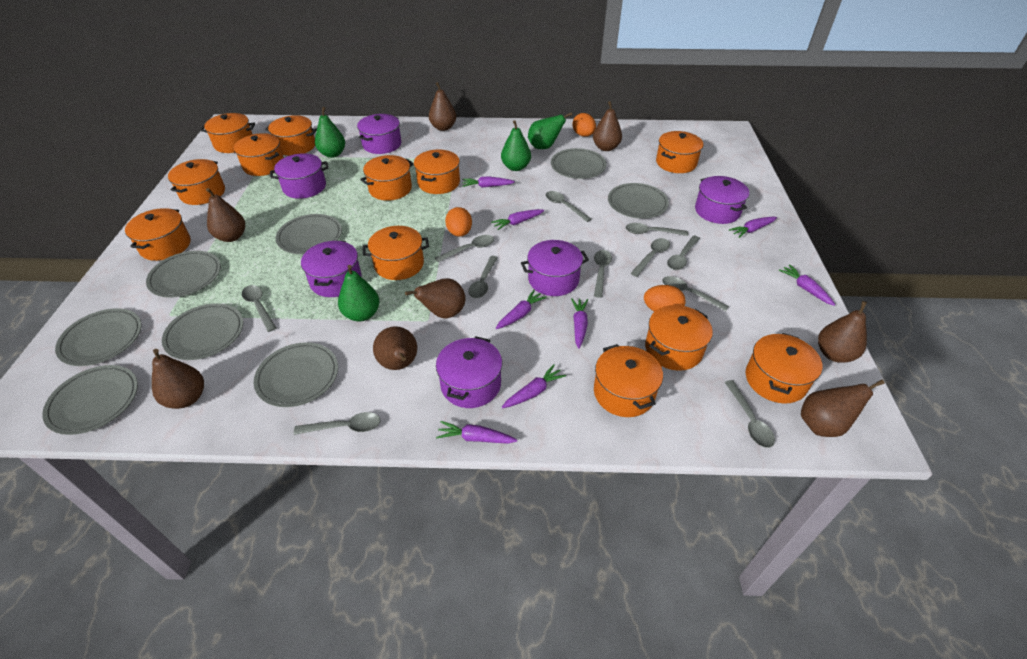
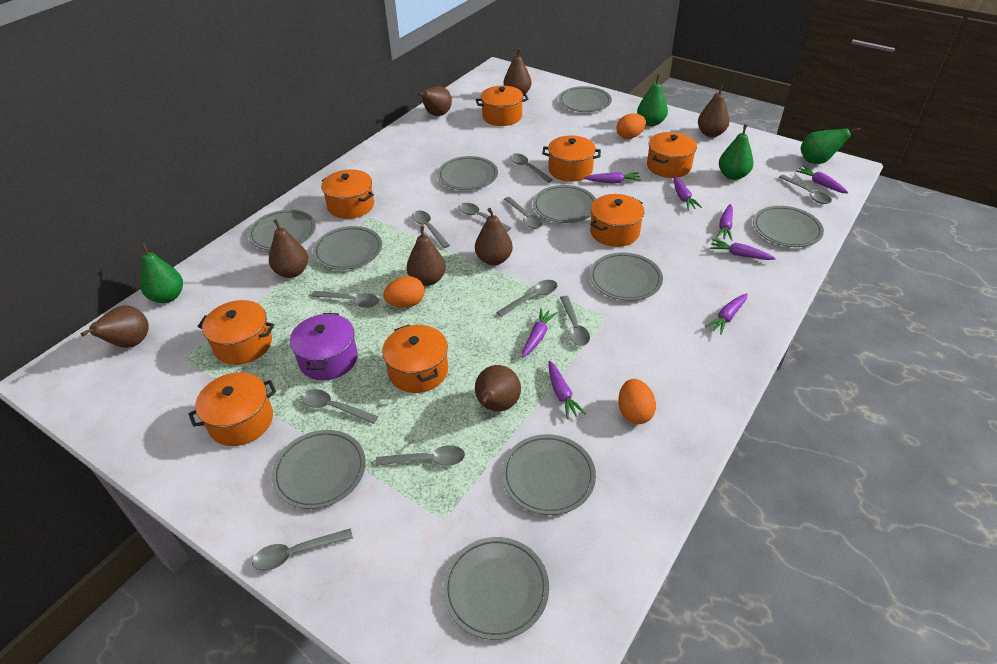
grey plate: [42,365,138,435] [55,308,142,366] [146,251,221,298] [162,303,243,360] [254,342,338,407] [276,214,342,254] [551,148,607,179] [608,183,669,219] = 8 -> [248,210,316,250] [272,430,366,509] [313,226,382,270] [438,156,498,190] [443,537,549,640] [502,434,596,515] [533,185,596,223] [559,86,612,112] [590,252,663,301] [753,206,824,247] = 10
orange pot: [125,208,191,261] [168,159,225,205] [200,113,255,153] [234,133,284,176] [265,115,317,156] [360,155,414,201] [362,226,429,280] [414,150,460,194] [594,344,663,417] [645,305,713,371] [656,131,703,173] [745,333,822,403] = 12 -> [189,372,276,446] [197,300,274,365] [321,169,374,219] [382,325,448,393] [476,85,528,126] [542,135,601,182] [590,194,644,247] [647,132,697,178] = 8
purple pot: [270,153,328,199] [301,241,362,297] [357,114,401,154] [436,336,502,408] [521,240,589,296] [695,176,749,224] = 6 -> [290,313,358,381] = 1

